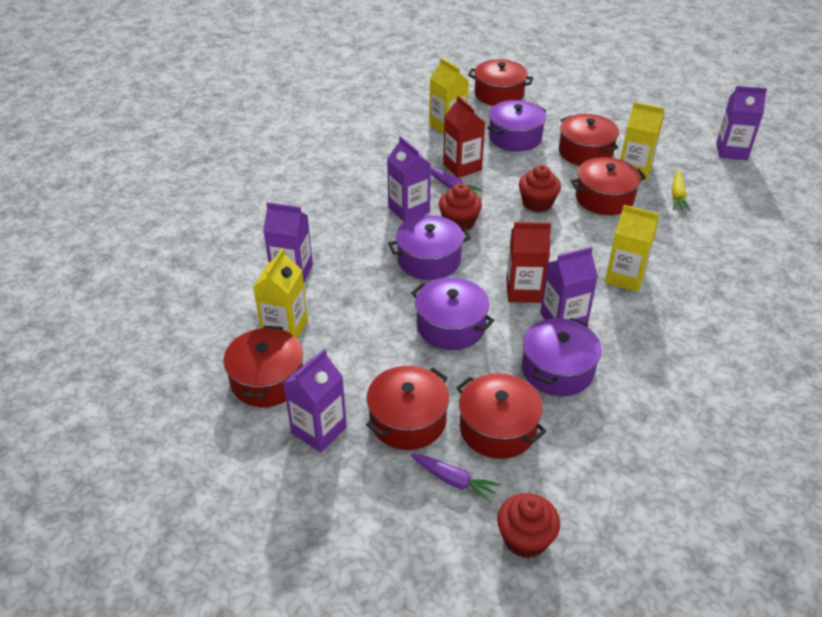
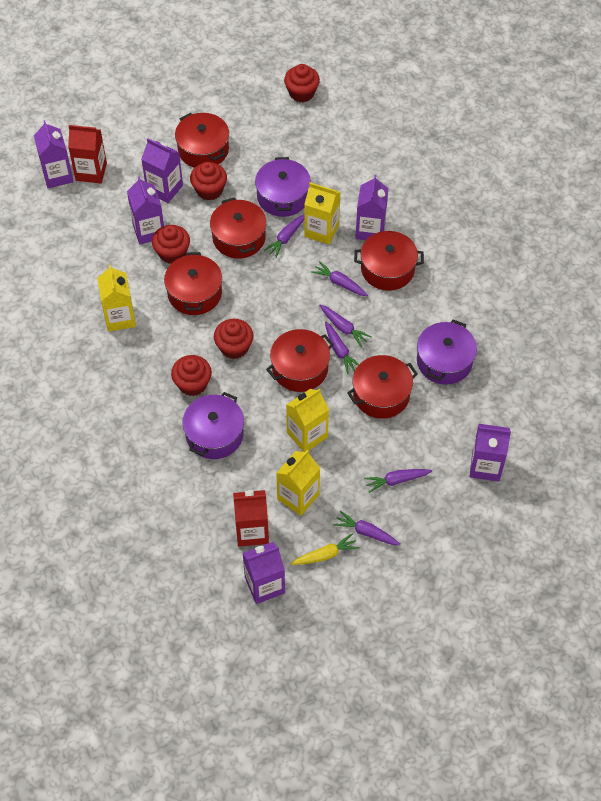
purple carrot: [411,454,500,503] [431,167,482,195] = 2 -> [264,214,304,258] [311,261,368,296] [319,305,372,347] [325,321,359,374] [333,511,401,545] [364,469,432,493] = 6
purple carton: [263,202,313,282] [283,349,347,452] [387,136,431,222] [540,247,598,324] [716,86,767,160] = 5 -> [34,120,74,188] [127,176,164,244] [141,138,183,203] [243,542,285,604] [355,175,388,240] [470,424,511,482] = 6
purple pot: [388,215,471,280] [411,277,494,350] [487,100,546,152] [522,318,602,396] = 4 -> [182,392,244,459] [255,157,311,217] [417,320,477,385] = 3
red cupcake: [439,183,482,232] [497,493,560,558] [519,165,561,212] = 3 -> [152,225,190,264] [171,355,212,396] [190,162,227,201] [214,319,254,359] [284,64,320,102] = 5

